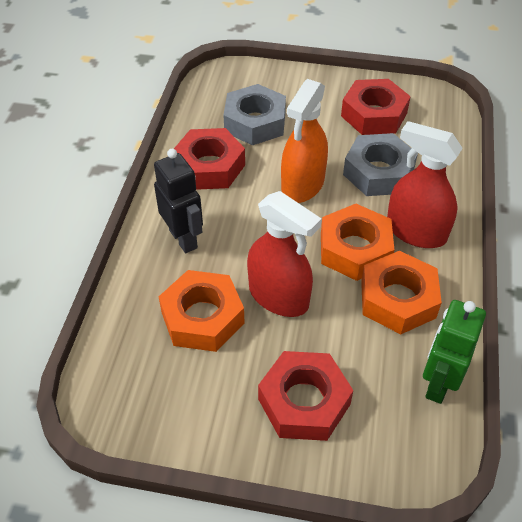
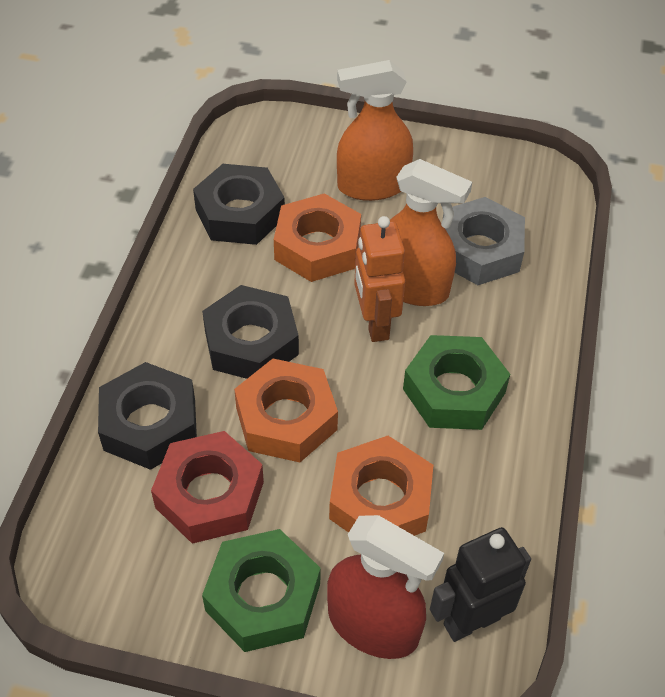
black nut: none = 0 -> [98,362,197,470] [193,164,285,245] [202,285,299,379] = 3
green nut: none = 0 -> [202,529,321,652] [403,335,510,430] = 2
green robot: [423,300,486,404] = 1 -> none = 0
grey nut: [223,84,286,145] [343,133,418,196] = 2 -> [443,197,525,285] = 1
orange robot: none = 0 -> [354,216,405,342] = 1
orange spray bottle: [281,79,328,203] = 1 -> [337,60,413,201] [390,159,472,306] = 2
red nut: [174,128,245,190] [258,351,354,441] [341,79,411,135] = 3 -> [151,431,264,544] = 1
red spray bottle: [247,191,322,317] [387,121,463,248] = 2 -> [327,515,444,659] = 1

